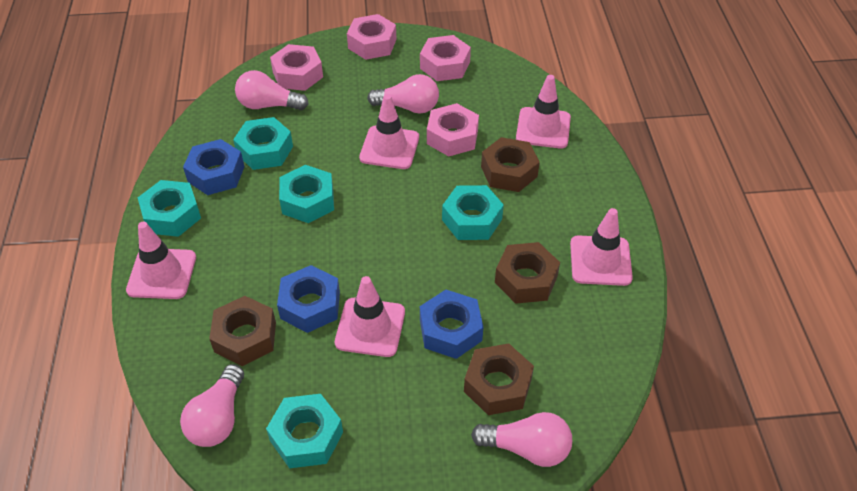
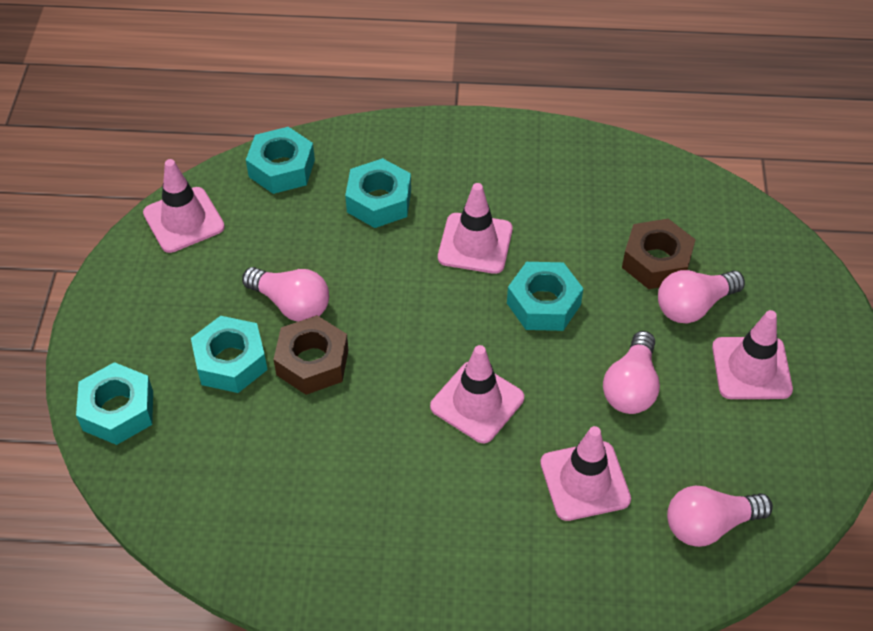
blue nut: [183,139,245,195] [277,265,340,333] [420,290,483,359] = 3 -> none = 0
brown nut: [209,296,276,366] [464,343,534,415] [481,137,540,192] [495,242,560,304] = 4 -> [273,315,349,395] [622,219,696,289] = 2
pink nut: [270,44,323,91] [347,14,397,60] [420,35,471,81] [427,103,479,156] = 4 -> none = 0

